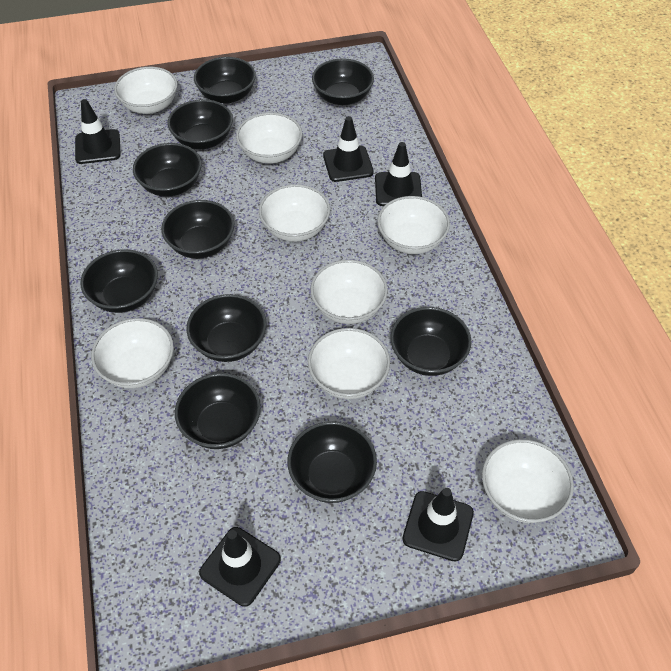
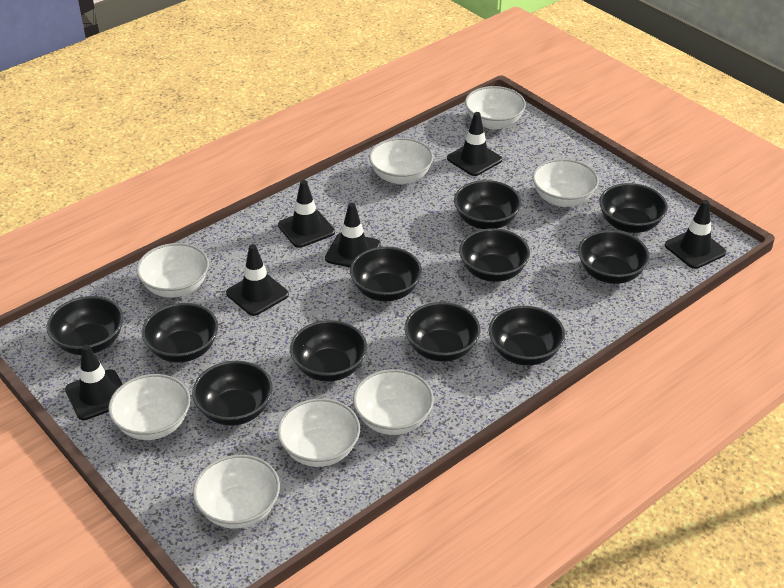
black bowl: [80,249,158,313] [133,143,202,197] [161,200,234,259] [168,99,233,149] [175,373,261,449] [187,294,267,362] [194,57,256,104] [287,421,377,503] [312,58,374,105] [390,307,472,376] = 10 -> [47,296,124,355] [142,303,218,362] [192,361,273,426] [290,320,367,382] [350,247,422,301] [404,302,480,362] [454,180,521,229] [459,228,530,282] [489,306,565,366] [578,230,650,284] [599,183,668,233] = 11
black traffic cone: [75,99,121,164] [199,527,281,607] [323,116,374,182] [375,142,422,206] [402,488,474,562] = 5 -> [65,344,123,420] [226,244,289,316] [278,180,335,248] [325,203,381,268] [447,112,502,176] [665,200,726,269] = 6

